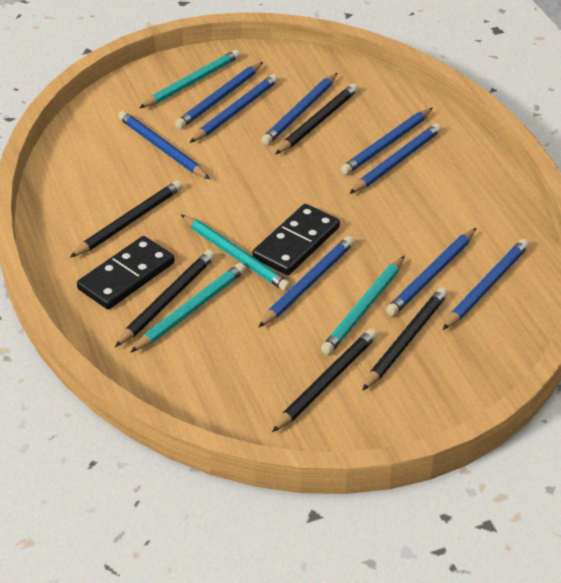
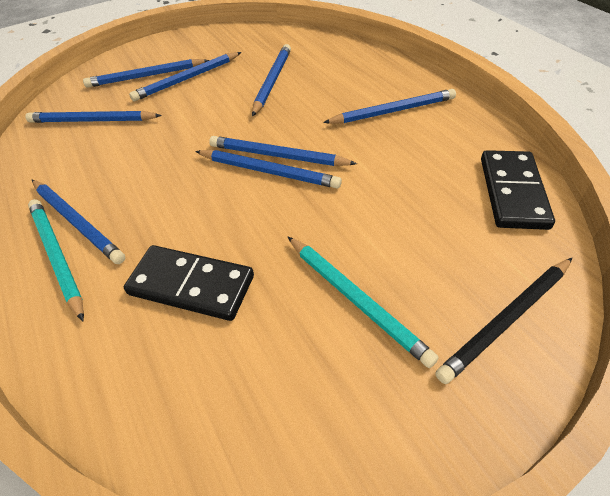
black pencil: [70,180,183,258] [115,250,215,347] [272,328,377,432] [276,83,358,154] [362,287,448,391] = 5 -> [435,258,572,384] = 1
blue pencil: [118,111,210,179] [175,62,263,129] [190,74,279,143] [258,236,355,328] [261,73,337,145] [341,108,433,175] [349,123,442,194] [386,228,476,316] [443,239,529,330] = 9 -> [25,111,162,123] [32,180,125,264] [83,59,209,88] [129,52,241,101] [195,150,342,189] [209,136,357,166] [252,44,291,116] [323,89,456,124] = 8
turquoise pencil: [130,263,246,353] [139,50,240,108] [181,215,291,292] [321,256,404,355] = 4 -> [28,199,84,321] [288,237,438,368] = 2

